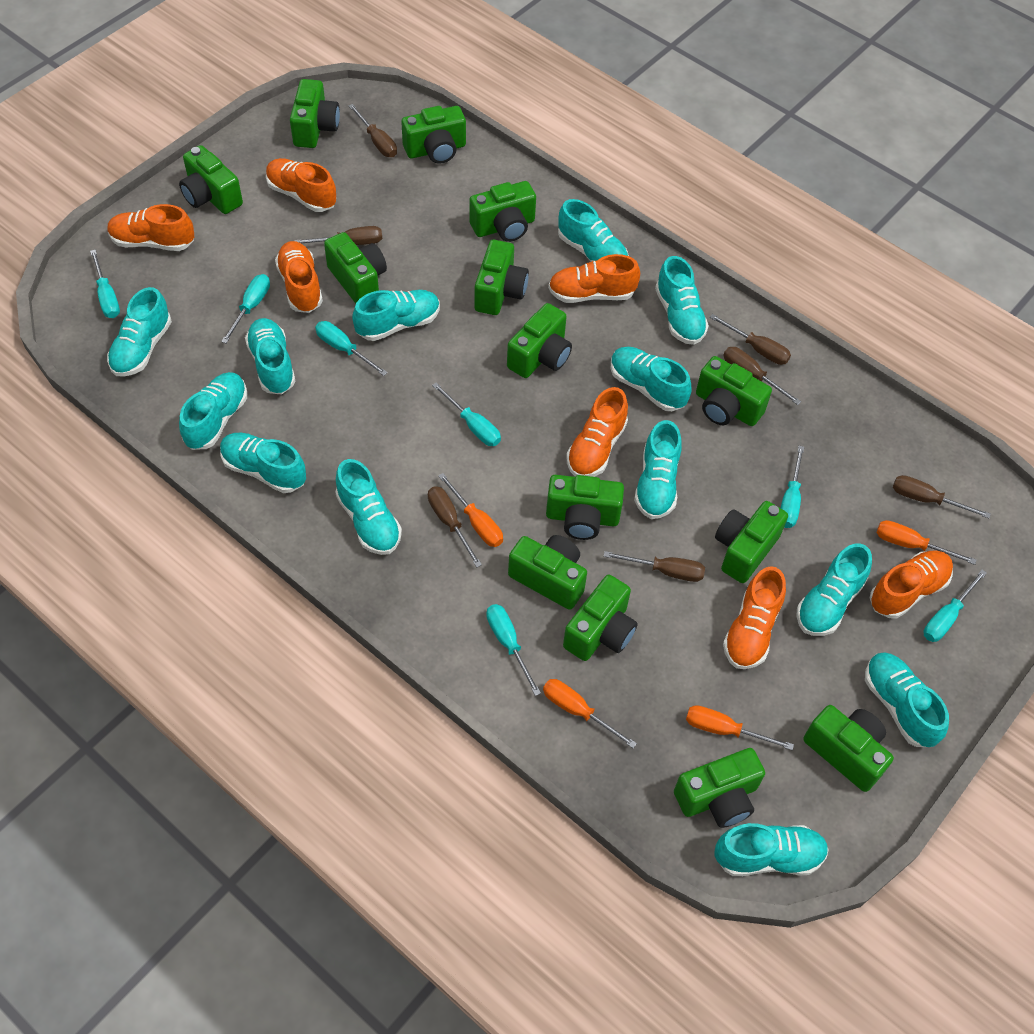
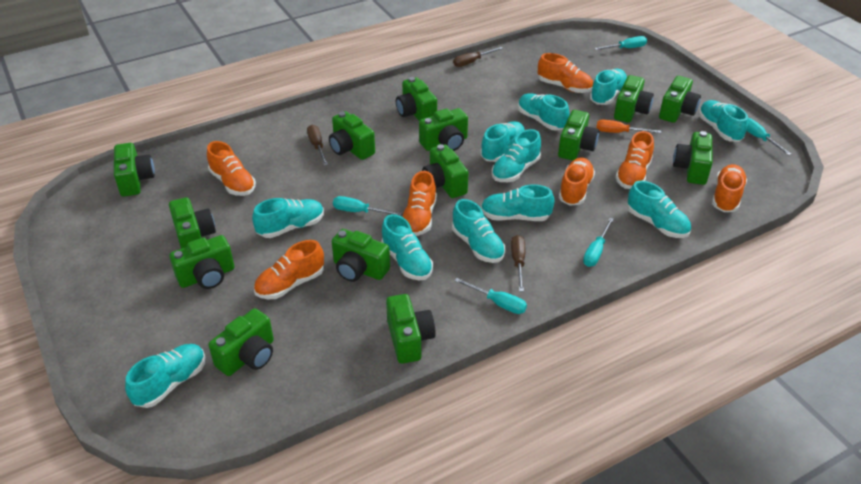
brown screwdriver: [294,226,382,245] [348,104,397,157] [428,486,482,567] [604,551,705,582] [709,314,791,365] [723,347,801,405] [893,475,991,518] = 7 -> [307,125,328,166] [453,47,503,67] [511,235,525,292] = 3
orange screwdriver: [438,473,503,547] [543,679,637,748] [686,705,794,750] [877,520,976,565] = 4 -> [596,120,661,133] = 1
turquoise screwdriver: [90,250,120,318] [221,274,270,343] [315,321,388,376] [432,382,501,446] [486,604,541,696] [780,446,804,528] [923,570,987,642] = 7 -> [333,196,402,216] [454,278,527,314] [583,218,614,267] [595,36,647,50] [747,118,791,155] = 5
turquoise shoe: [107,287,172,377] [179,372,247,450] [220,433,306,493] [245,318,296,395] [335,459,402,555] [352,290,440,341] [558,199,629,262] [611,347,691,411] [634,420,682,519] [655,256,709,345] [714,823,829,876] [796,544,872,636] [865,652,949,747] = 13 -> [125,344,205,408] [252,198,324,238] [381,214,433,280] [452,199,505,263] [480,121,525,162] [481,184,554,221] [492,129,541,182] [518,93,570,131] [590,69,627,105] [628,181,691,238] [699,100,748,142] = 11

